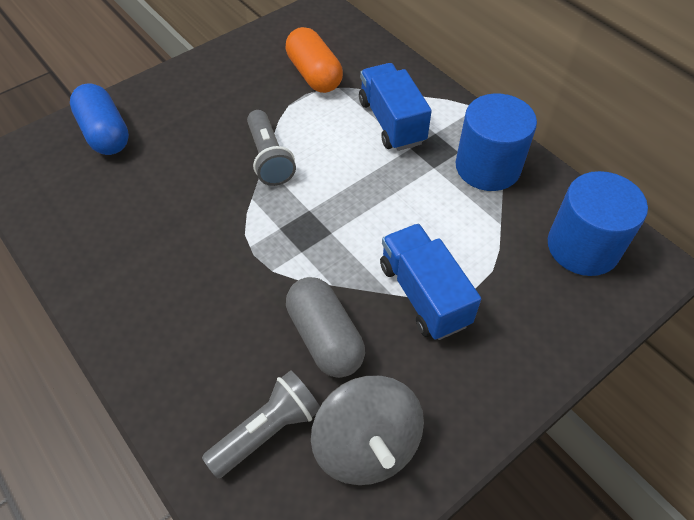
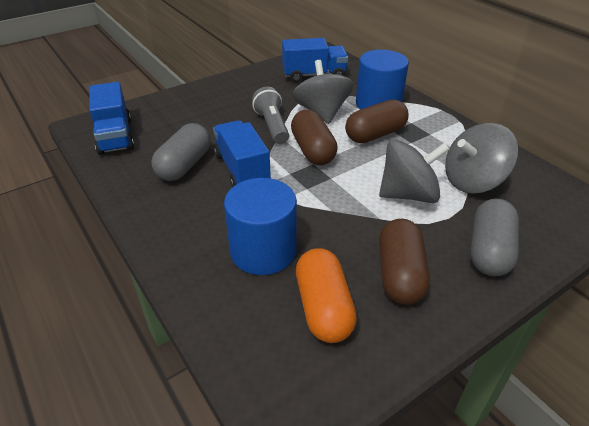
blue capsule: [70,83,129,155] = 1 -> none = 0
blue truck: [359,63,432,151] [380,224,481,340] = 2 -> [89,82,134,155] [213,120,271,187] [282,38,348,83] = 3
brown capsule: none = 0 -> [291,110,338,165] [345,99,409,143] [379,219,430,305] = 3
grey capsule: [286,277,365,378] = 1 -> [151,123,211,181] [470,198,519,276] = 2
grey flashlight: [202,370,320,479] [247,110,296,186] = 2 -> [252,87,289,144] = 1
grey spinning top: [311,376,424,485] = 1 -> [292,60,354,124] [379,139,450,203] [445,123,518,193] = 3

